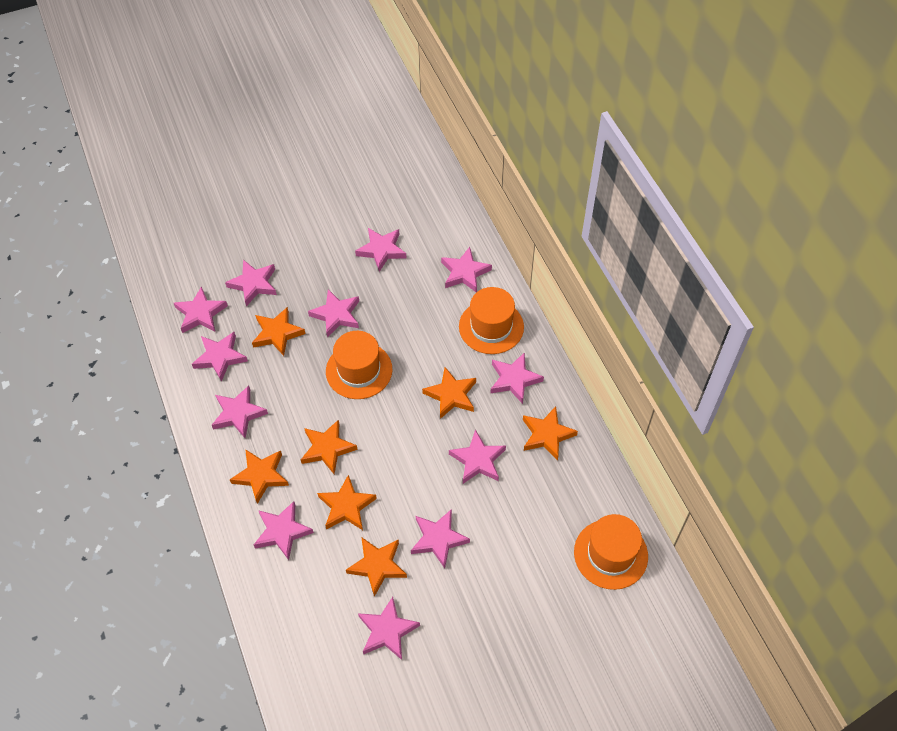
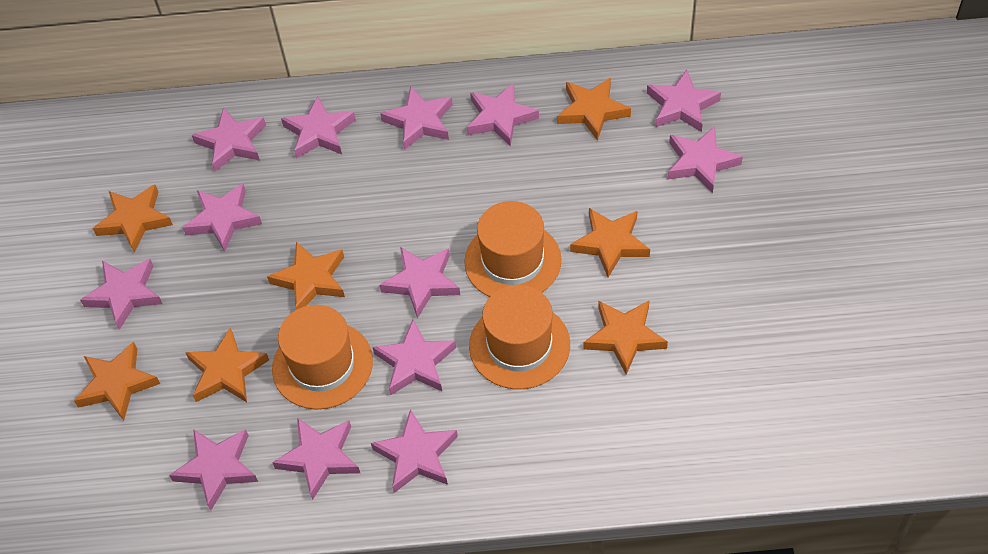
pink star: [174,286,228,333] [192,332,248,382] [212,385,268,438] [225,260,277,306] [254,501,314,560] [308,289,359,338] [355,228,406,272] [358,597,420,660] [411,509,470,568] [441,247,492,292] [449,430,506,484] [491,352,544,404] = 12 -> [80,259,163,330] [169,429,258,510] [183,183,262,252] [192,107,266,172] [272,418,360,500] [281,96,356,159] [371,409,458,493] [372,319,456,395] [380,86,453,150] [380,247,460,318] [467,83,539,147] [647,69,721,132] [668,126,743,193] = 13

